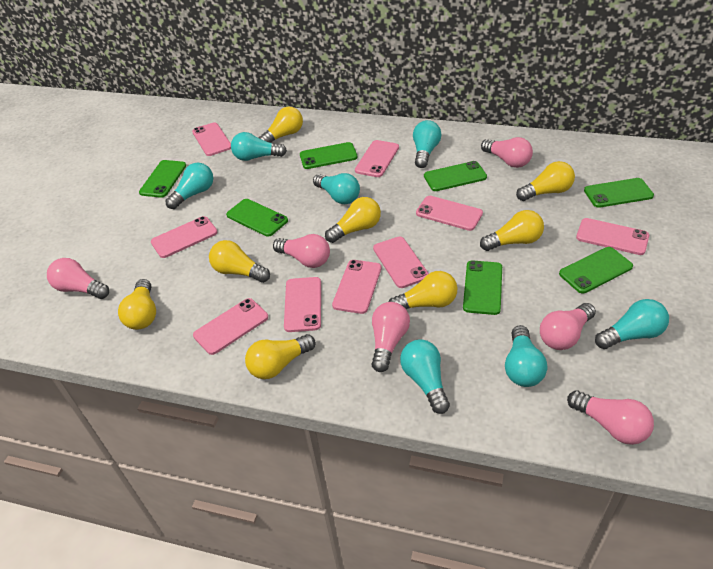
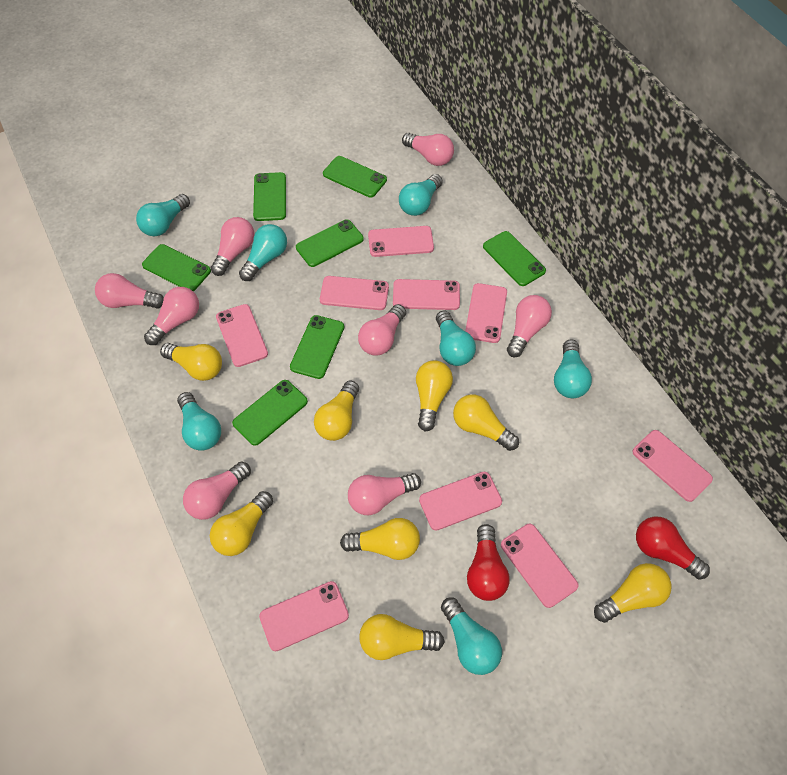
pink light bulb: [47,258,109,299] [273,234,330,268] [371,302,410,372] [481,137,533,168] [540,303,596,350] [567,390,654,445] = 6 -> [95,273,164,309] [144,287,199,345] [183,461,251,520] [211,217,255,276] [348,473,421,515] [358,304,406,356] [402,133,454,166] [507,295,552,358] = 8
red light bulb: none = 0 -> [467,524,510,601] [636,516,710,580] = 2

